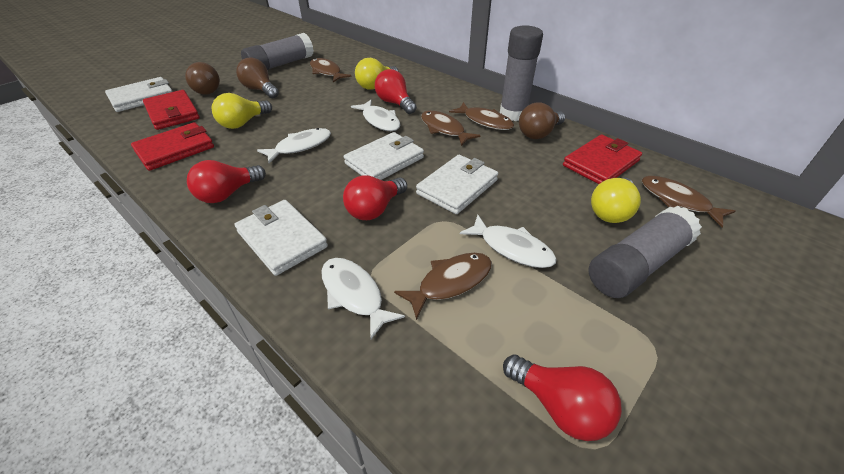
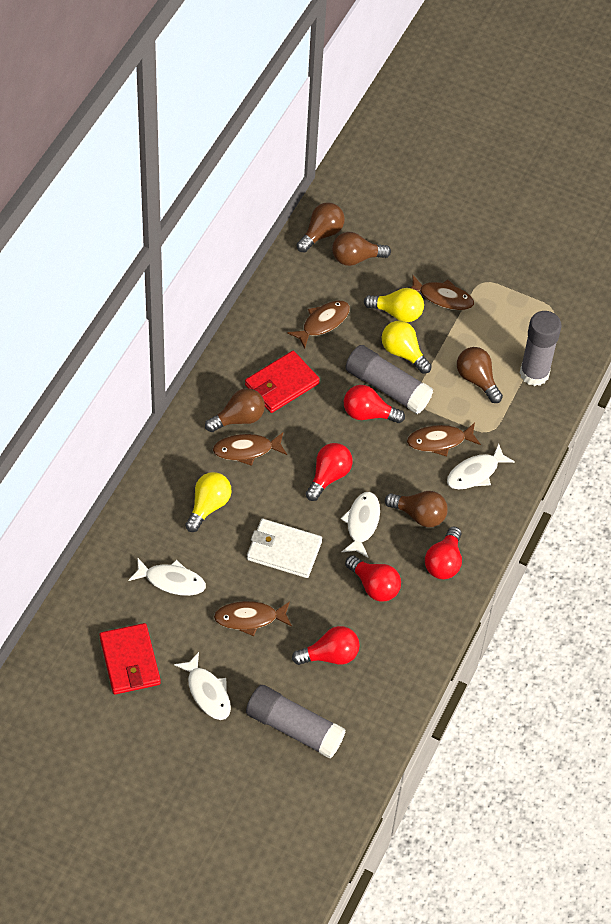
brown light bulb: [185,62,220,95] [236,57,279,98] [519,102,565,139] = 3 -> [205,388,265,432] [296,202,345,253] [332,232,391,266] [385,491,448,527] [457,347,503,403] = 5
red light bulb: [187,160,266,203] [343,175,407,220] [375,69,417,114] [503,354,622,441] = 4 -> [292,626,360,665] [306,443,353,501] [344,385,405,423] [345,555,401,602] [425,526,462,579] = 5
red wallet: [131,122,214,171] [143,90,200,130] [563,134,642,184] = 3 -> [99,623,161,695] [245,351,320,413] = 2
white wallet: [105,77,172,112] [235,200,328,276] [344,132,424,180] [416,155,498,214] = 4 -> [247,519,322,578] = 1

